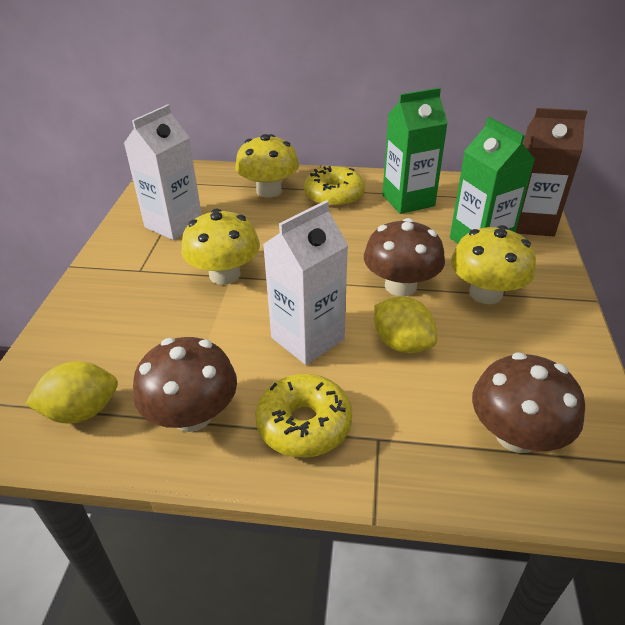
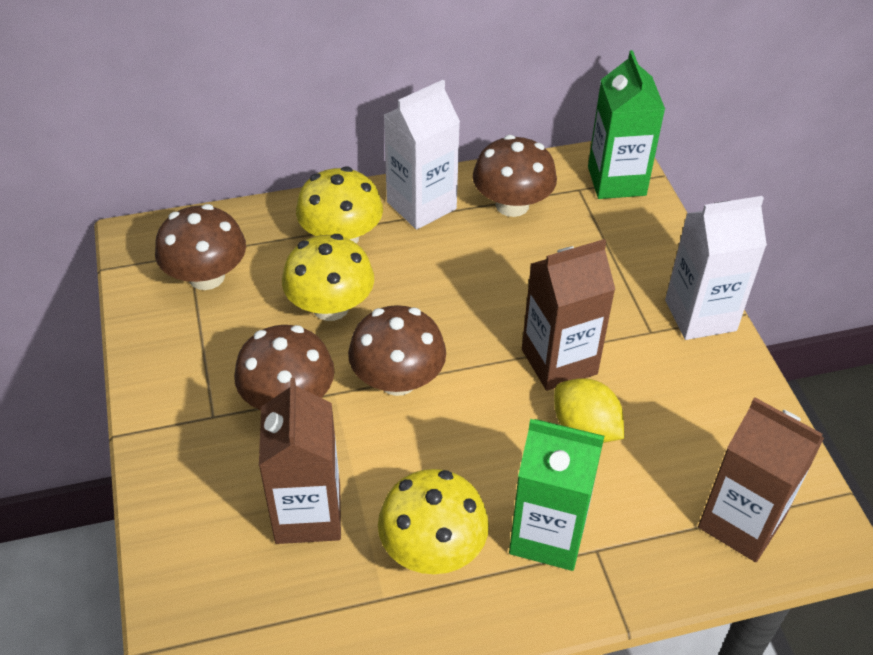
brown carton: [516,108,587,237] = 1 -> [259,378,341,544] [522,239,615,391] [698,397,824,562] = 3
brown mushroom: [133,337,237,432] [364,218,445,296] [472,352,585,453] = 3 -> [155,204,246,290] [234,325,334,410] [348,305,446,396] [473,135,557,217] = 4
yellow donut: [255,374,352,458] [304,166,365,208] = 2 -> none = 0
yellow lemon: [25,361,118,424] [374,296,437,353] = 2 -> [554,378,624,443] = 1

